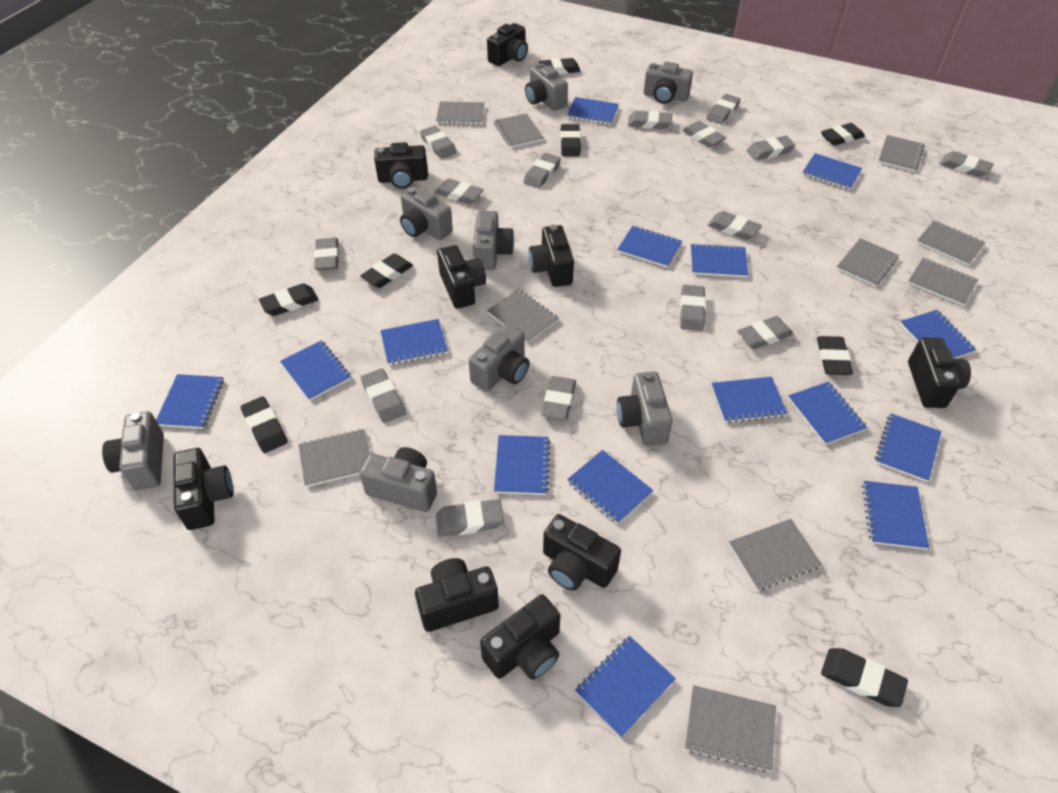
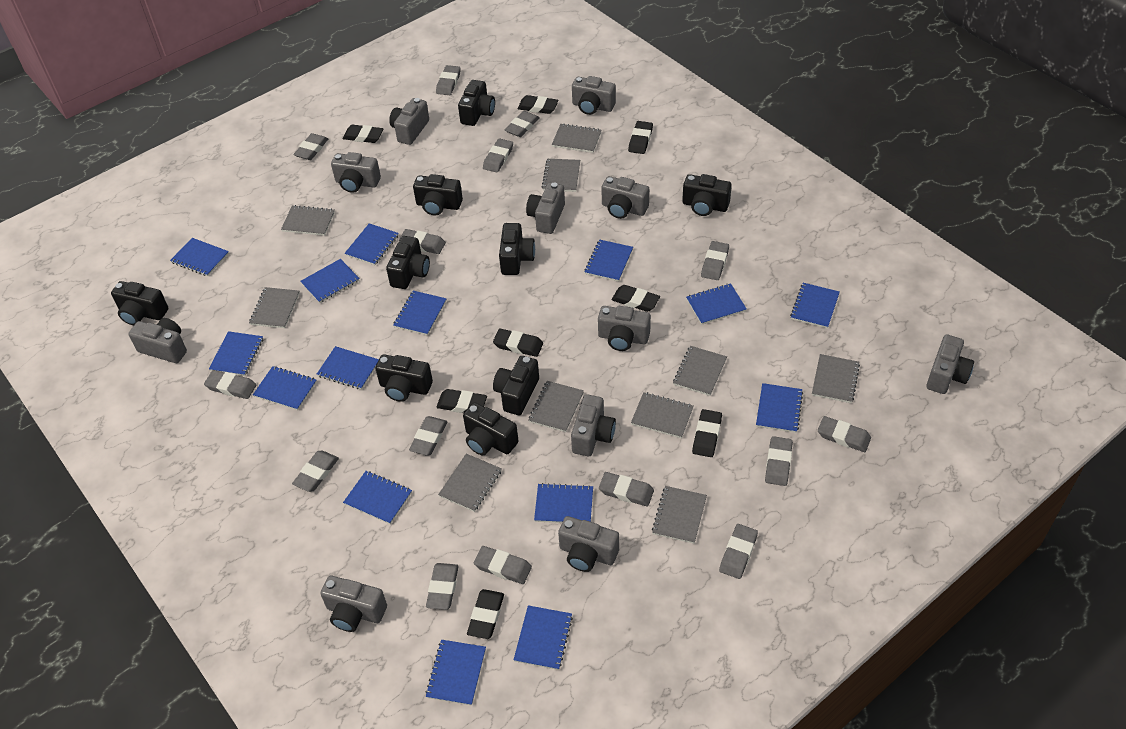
grey camera: [102,411,164,490] [360,447,437,512] [400,187,453,240] [468,324,529,392] [473,211,514,270] [525,63,568,111] [617,372,672,446] [644,62,693,104] = 8 -> [128,318,187,363] [320,576,387,632] [331,152,381,193] [389,98,429,145] [526,183,565,234] [558,516,619,572] [571,394,616,456] [572,76,616,115] [598,306,651,351] [601,176,649,219] [926,334,974,394] = 11

